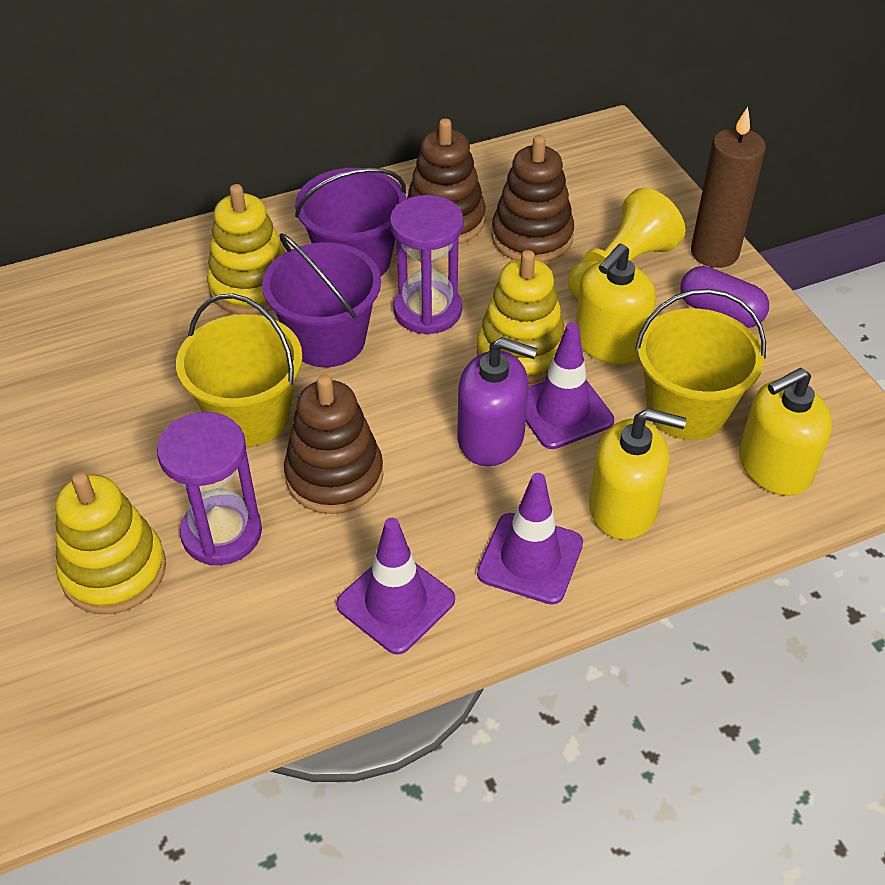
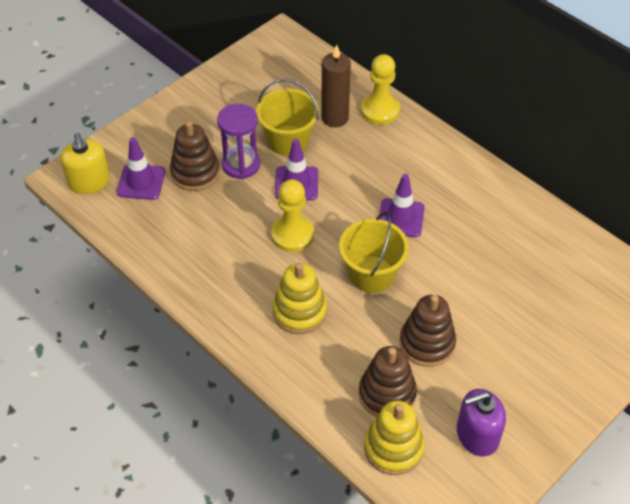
purple bucket: [262,233,381,367] [295,168,406,276] = 2 -> none = 0
purple capsule: [680,266,769,328] = 1 -> none = 0
purple hourglass: [157,412,262,565] [390,195,464,335] = 2 -> [217,104,260,179] = 1
yellow pawn: [568,188,685,299] = 1 -> [271,179,314,252] [361,54,400,125] = 2
yellow soap dispenser: [575,244,656,365] [589,408,686,540] [739,368,832,496] = 3 -> [60,133,110,194] = 1
yellow stacking toy: [55,472,166,614] [207,184,286,315] [477,250,565,384] = 3 -> [273,263,327,334] [364,401,425,475] = 2

